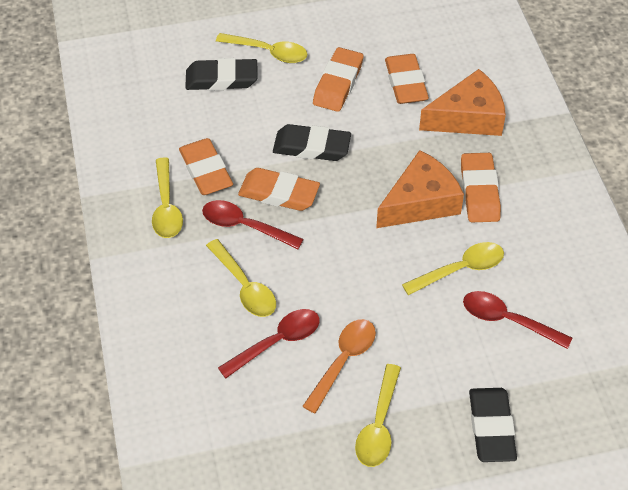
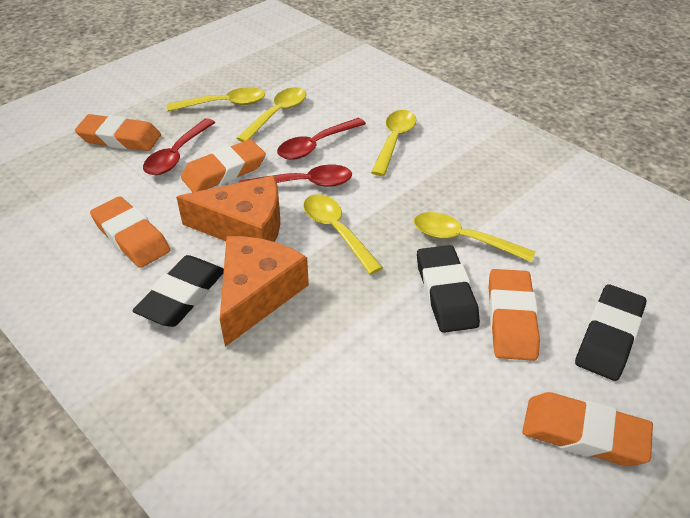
orange spoon: [302,319,376,414] = 1 -> none = 0

